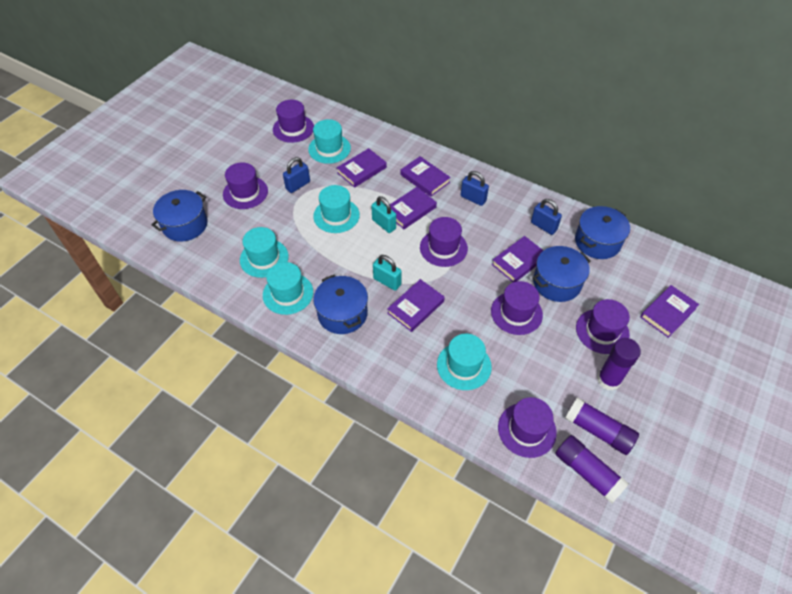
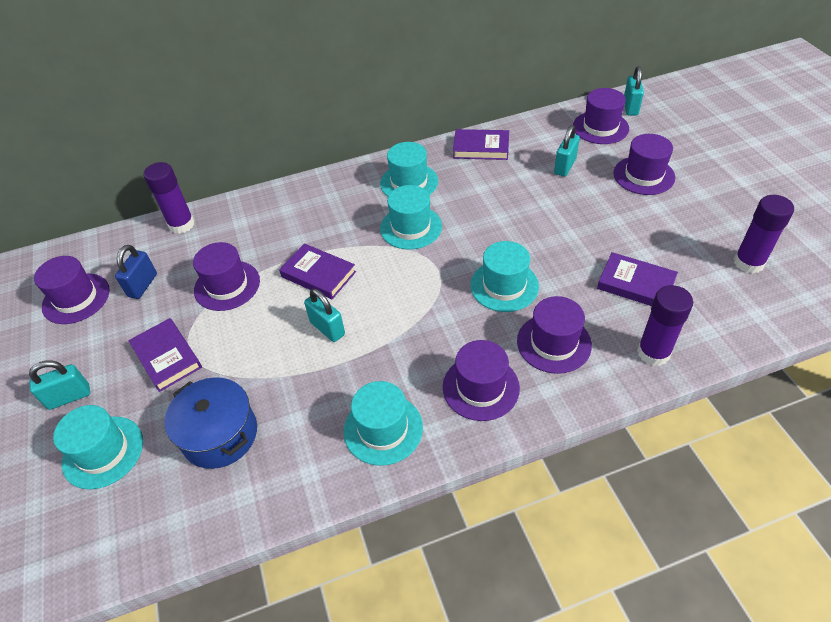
blue padlock: [283,157,310,193] [461,171,489,206] [531,199,562,235] = 3 -> [115,245,157,299] = 1
blue pot: [151,190,208,242] [313,275,368,334] [533,246,591,302] [575,206,630,259] = 4 -> [164,377,257,469] = 1
purple book: [337,148,387,188] [387,279,445,332] [390,187,437,229] [400,156,451,197] [492,236,544,282] [640,285,699,338] = 6 -> [128,318,202,392] [279,243,356,299] [453,129,509,160] [597,252,678,306] = 4
turquoise padlock: [371,196,396,233] [373,255,402,291] = 2 -> [29,361,90,410] [304,289,345,342] [554,125,580,177] [624,66,644,115] = 4

